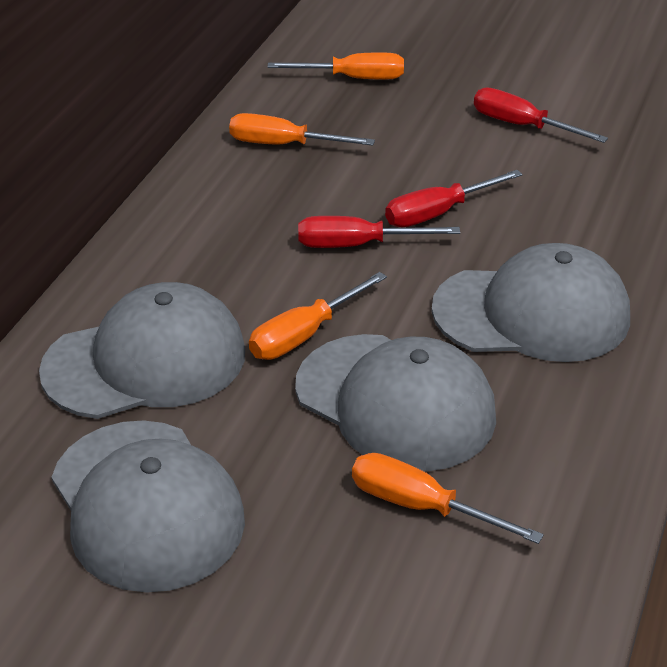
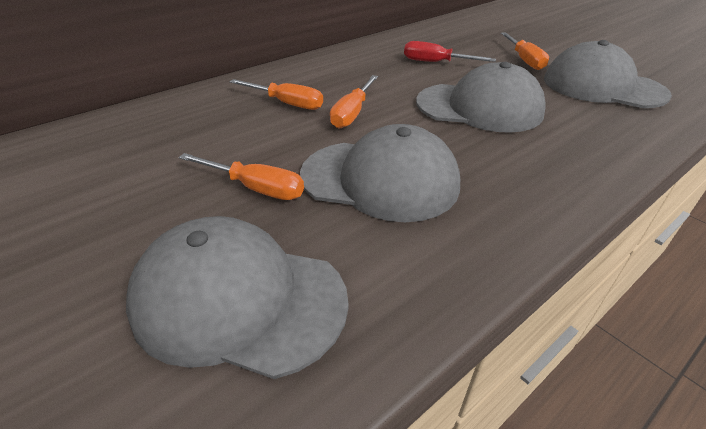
red screwdriver: [298,216,460,248] [385,170,523,227] [474,87,608,143] = 3 -> [404,41,496,62] = 1

